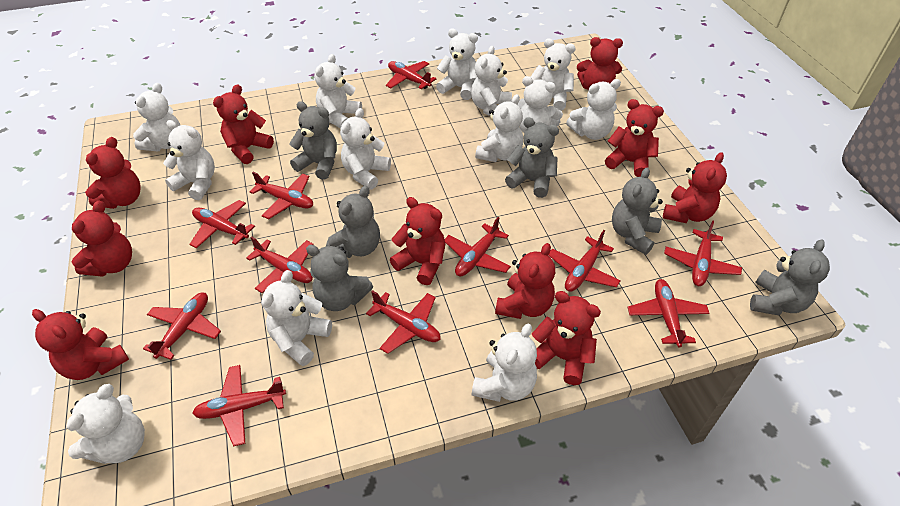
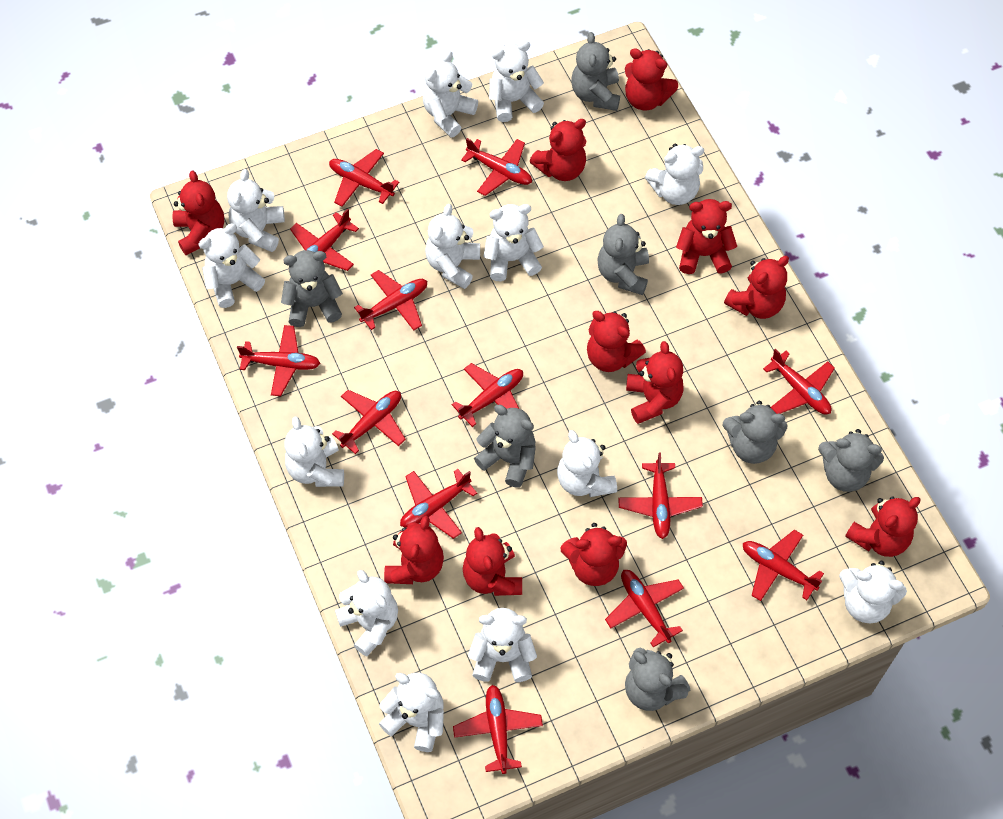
grey teddy bear: [289,101,337,180] [306,245,373,311] [326,186,380,258] [505,117,559,198] [612,168,663,255] [750,239,830,315] = 6 -> [281,250,343,327] [474,405,536,488] [571,32,620,111] [597,214,649,295] [625,648,690,711] [723,401,787,464] [818,429,884,492] = 7
red plane: [143,292,221,360] [189,200,255,248] [192,365,286,446] [246,236,314,293] [250,172,313,219] [366,290,441,354] [386,61,436,89] [445,217,511,277] [548,230,621,292] [627,279,709,347] [664,220,742,286] = 11 -> [237,325,320,396] [290,208,359,271] [329,149,399,207] [332,390,406,454] [354,270,427,331] [400,469,477,539] [452,363,523,427] [453,685,543,774] [461,138,532,196] [605,570,684,647] [618,453,703,539] [743,530,824,601] [763,348,835,415] = 13
red teddy bear: [32,309,129,380] [72,201,132,277] [85,137,141,209] [213,85,274,164] [390,197,445,285] [495,243,555,319] [532,291,601,385] [577,37,623,91] [605,99,664,177] [663,152,727,223] = 10 -> [172,170,224,255] [384,516,444,584] [463,527,522,596] [530,119,587,181] [561,523,627,586] [587,311,646,372] [625,48,678,110] [626,341,684,424] [676,199,737,274] [724,256,789,319] [845,496,921,557] = 11

